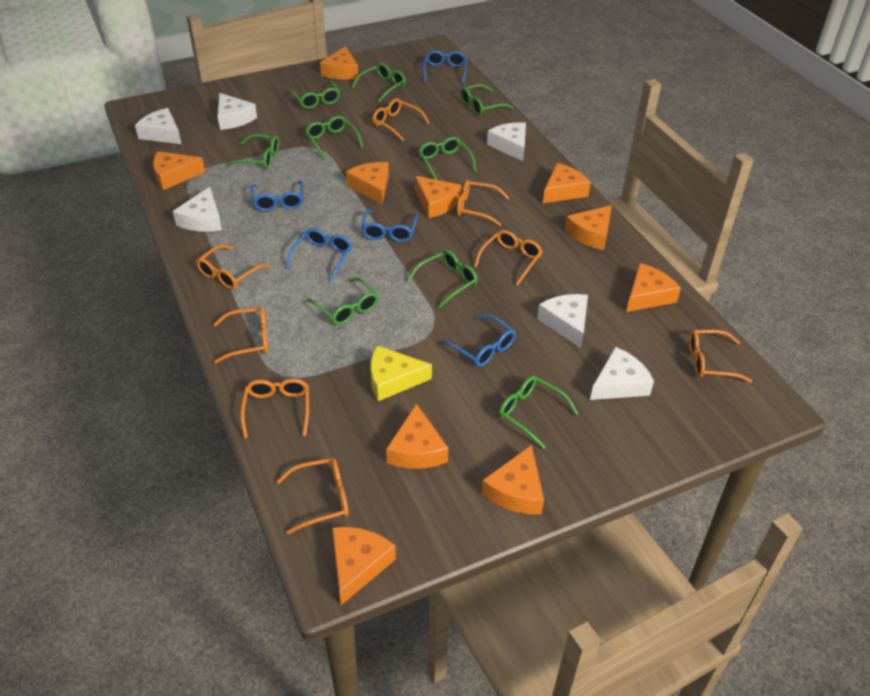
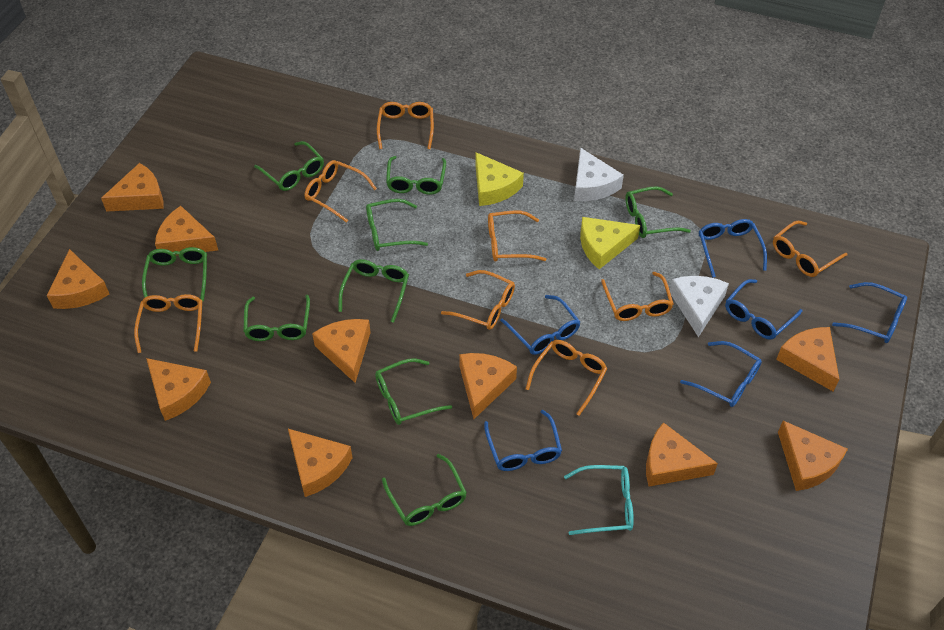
blue glasses: [251,181,304,211] [286,228,352,282] [361,210,418,242] [423,50,467,84] [440,314,516,367] = 5 -> [484,410,562,471] [500,295,580,355] [680,341,762,407] [699,219,767,278] [725,279,802,340] [832,282,907,343] = 6
turquoise glasses: none = 0 -> [564,465,634,535] = 1
white cheese: [135,108,181,144] [173,187,222,232] [217,93,257,130] [487,122,526,161] [537,294,588,348] [590,347,654,400] = 6 -> [574,147,624,201] [670,276,729,337] = 2
yellow cheese: [371,345,432,401] = 1 -> [475,152,524,206] [580,217,640,269] = 2

